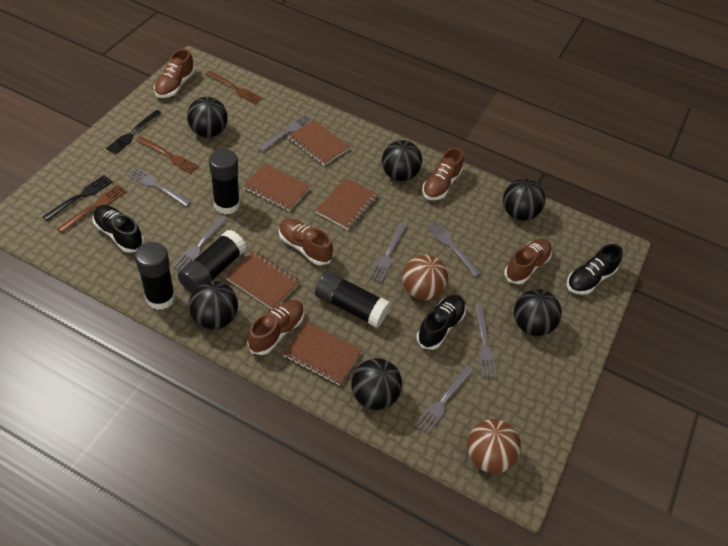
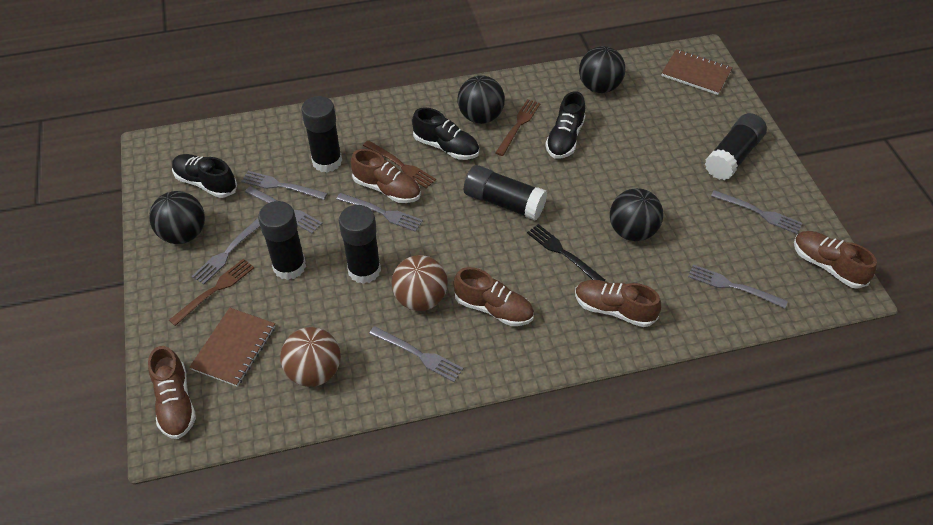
black ball: [187,97,228,137] [189,281,238,330] [351,358,402,410] [382,140,422,181] [503,179,545,221] [514,289,562,336] = 6 -> [149,191,205,244] [457,75,505,124] [579,46,626,93] [610,188,663,241] = 4
black fork: [43,175,113,221] [106,110,161,154] = 2 -> [527,224,605,281] = 1
black glue stick: [135,242,175,310] [178,230,246,293] [209,149,240,214] [315,271,391,328] = 4 -> [258,201,306,280] [301,96,342,173] [339,205,381,284] [464,165,547,220] [705,113,767,180] = 5
brown notebook: [226,251,300,310] [243,164,311,211] [283,322,362,385] [288,120,350,166] [315,178,378,230] = 5 -> [189,308,275,387] [661,49,733,95] = 2

